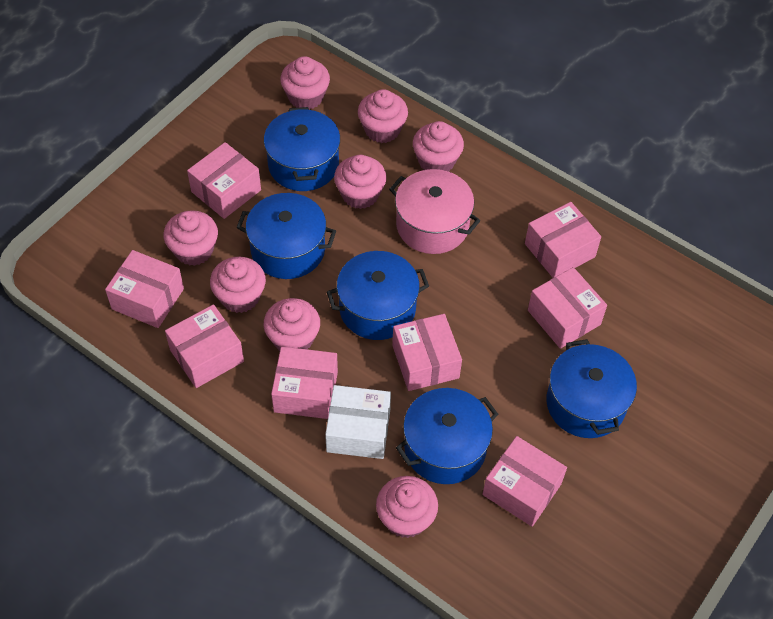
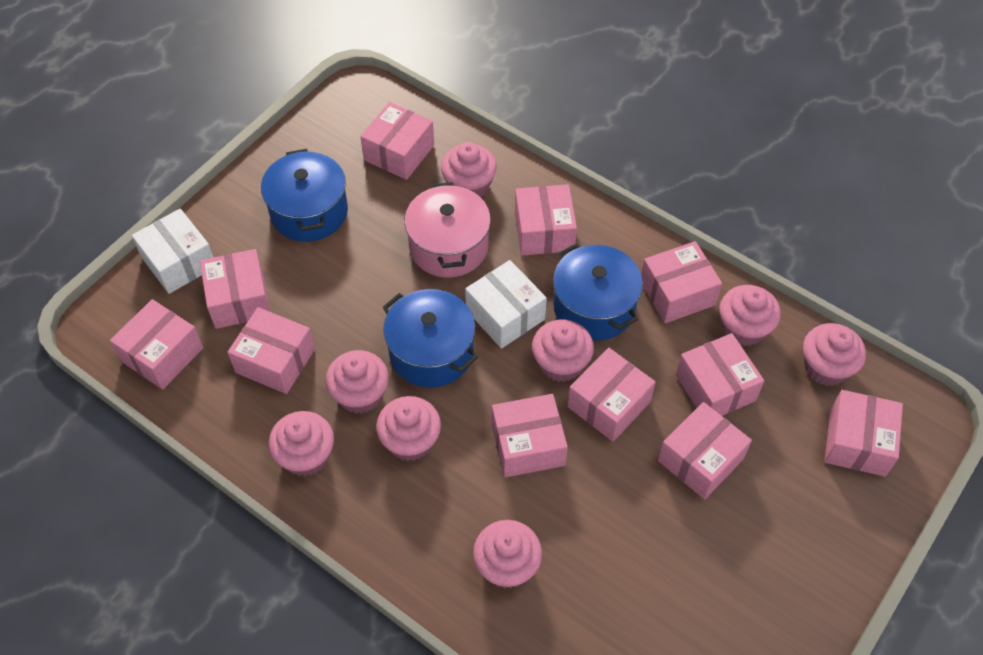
blue pot: [236,193,336,279] [264,107,340,191] [327,251,429,340] [396,388,498,484] [546,339,637,438] = 5 -> [261,149,348,242] [383,289,478,388] [553,243,643,341] = 3
pink box: [105,250,184,328] [165,304,244,388] [187,142,261,219] [271,346,338,419] [392,314,462,391] [482,436,567,527] [525,202,601,278] [528,267,607,349] = 8 -> [110,299,203,390] [200,249,271,329] [228,307,315,394] [360,102,434,180] [492,394,568,477] [515,184,577,256] [567,348,656,442] [641,241,722,323] [658,402,752,499] [676,333,764,416] [824,390,903,477] = 11
white box: [325,385,391,459] = 1 -> [132,209,214,294] [465,260,547,349] = 2

